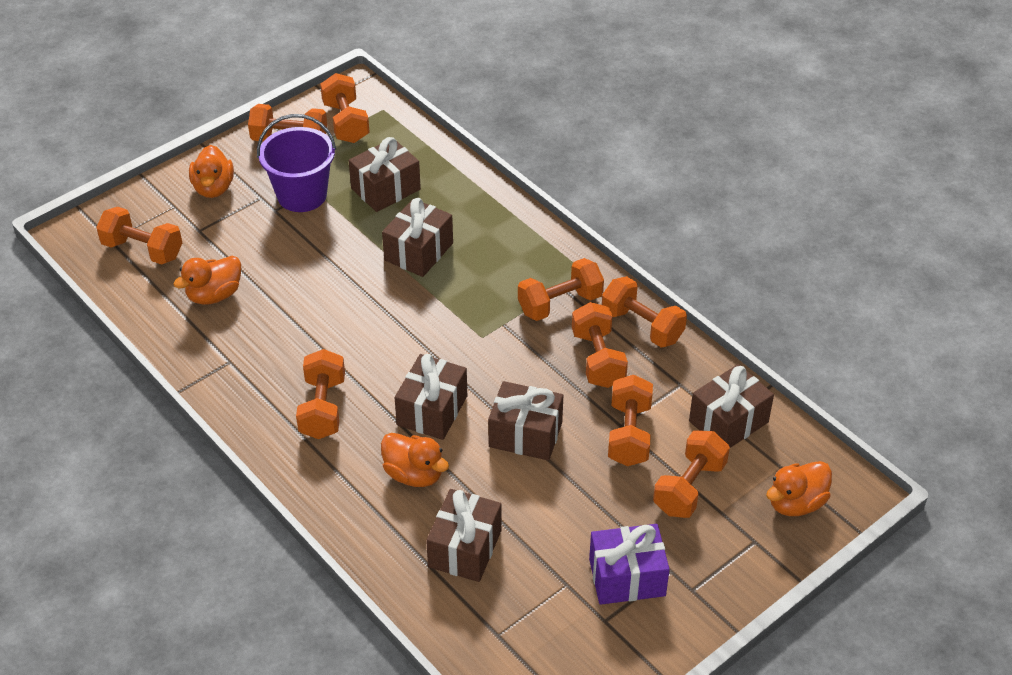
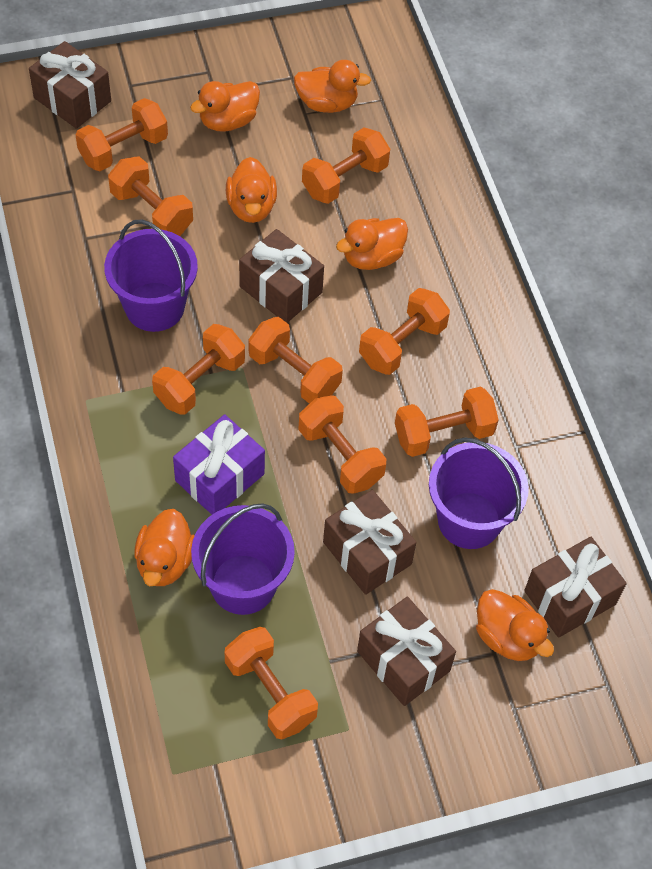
brown gift: [349,137,421,212] [382,198,453,277] [395,354,467,440] [426,489,502,582] [488,381,563,461] [689,364,774,448] = 6 -> [29,41,111,129] [239,229,324,323] [323,490,416,595] [357,597,456,706] [524,537,627,638] = 5
orange duck: [173,256,241,305] [189,145,234,198] [381,433,449,487] [766,461,832,516] = 4 -> [134,509,194,586] [190,81,260,132] [226,157,277,223] [294,60,371,113] [336,218,408,270] [476,589,554,661] = 6
purple bucket: [257,114,336,212] = 1 -> [104,220,198,332] [191,503,295,615] [429,437,529,549] = 3

